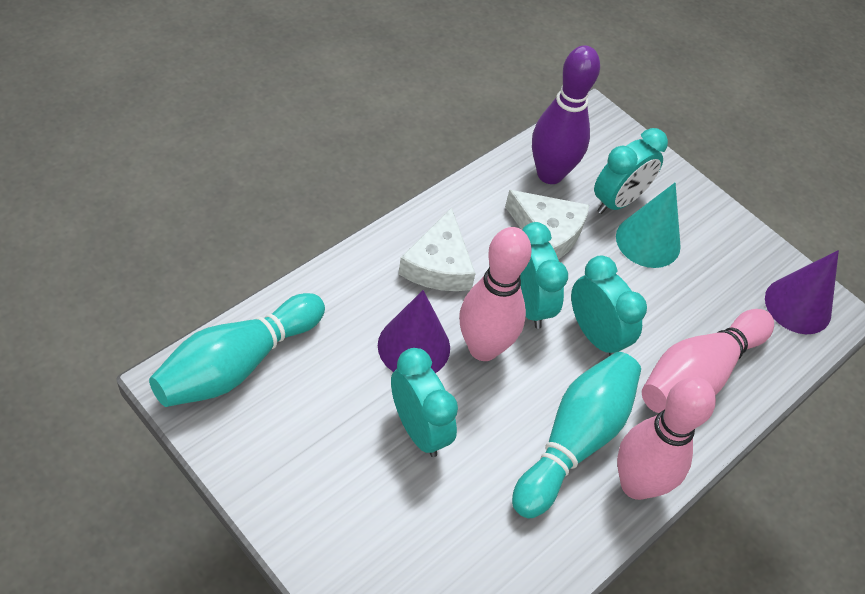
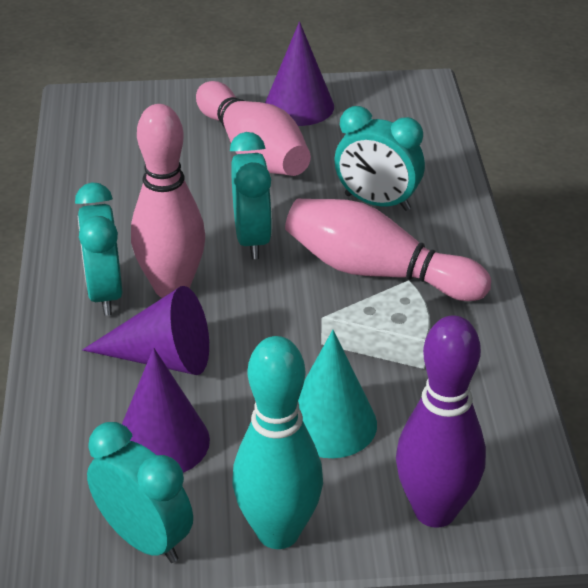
purple cone: [378,290,450,373] [765,250,839,334] = 2 -> [82,286,209,375] [122,348,210,473] [265,21,334,126] = 3
turquoise bowling pin: [149,293,325,407] [512,352,641,518] = 2 -> [232,336,323,549] = 1
white cheese: [399,207,476,291] [505,190,589,260] = 2 -> [321,280,430,369] = 1

